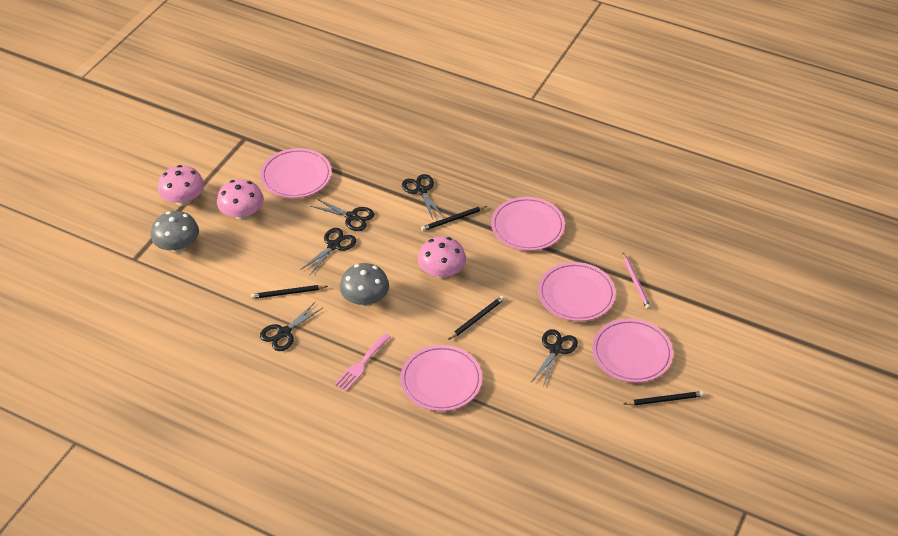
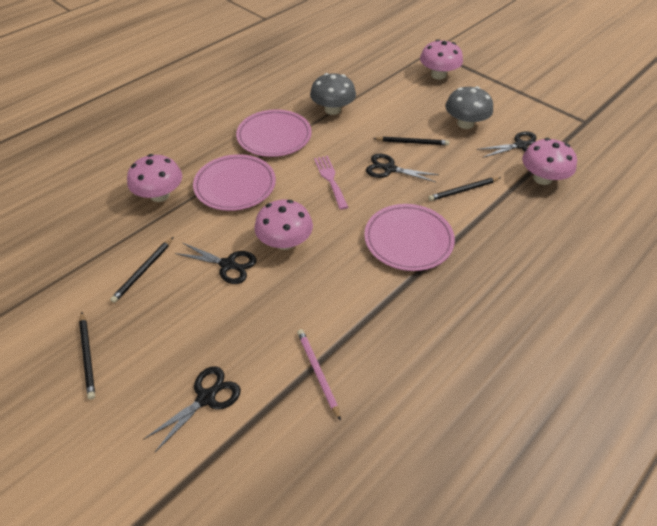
black scissors: [260,302,324,351] [300,228,356,276] [310,198,374,231] [402,174,444,219] [532,329,578,387] = 5 -> [144,366,241,452] [175,243,256,284] [366,154,439,182] [477,131,537,158] = 4
pink mushroom: [158,165,204,206] [217,179,264,220] [418,236,466,279] = 3 -> [127,154,182,202] [254,199,313,250] [420,39,463,80] [522,138,577,185] = 4
pink plate: [260,148,332,198] [400,345,482,411] [491,197,565,251] [538,262,616,321] [592,319,673,383] = 5 -> [193,154,276,211] [236,109,312,157] [364,204,455,271] = 3

